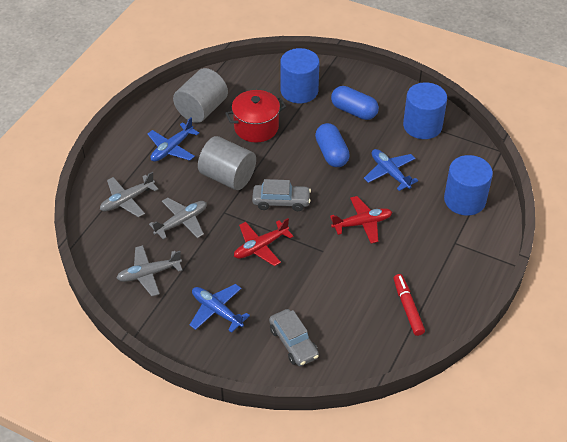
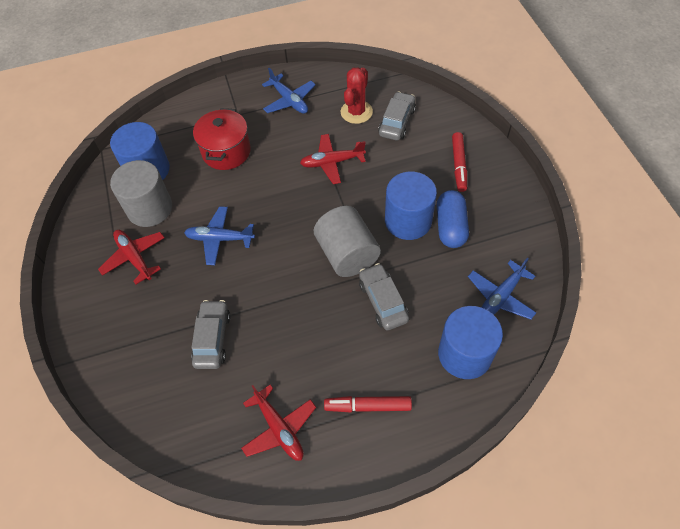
blue capsule: [315,123,350,167] [331,86,379,120] = 2 -> [437,190,469,248] = 1
grey car: [252,179,311,211] [269,309,319,366] = 2 -> [191,300,231,369] [359,263,409,330] [378,91,416,140] = 3
grey plane: [100,172,159,217] [117,245,183,296] [149,198,207,240] = 3 -> none = 0
red cactus: none = 0 -> [341,67,373,124] = 1
red marker: [394,274,425,336] = 1 -> [324,396,412,412] [452,132,467,192] = 2
red plane: [234,218,294,266] [330,196,392,243] = 2 -> [98,230,165,284] [241,385,316,461] [300,134,366,184] = 3

